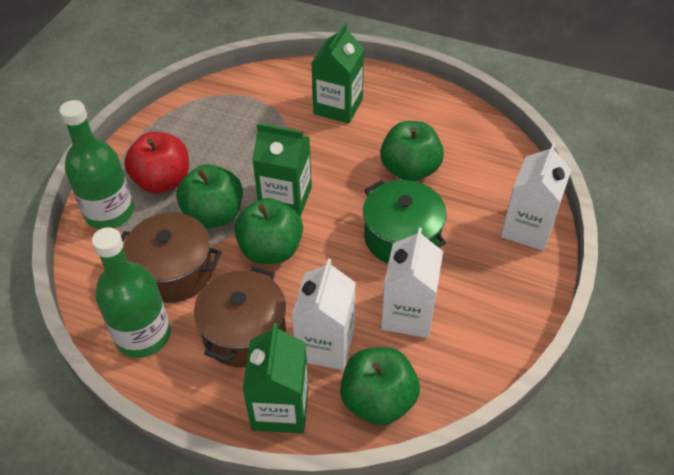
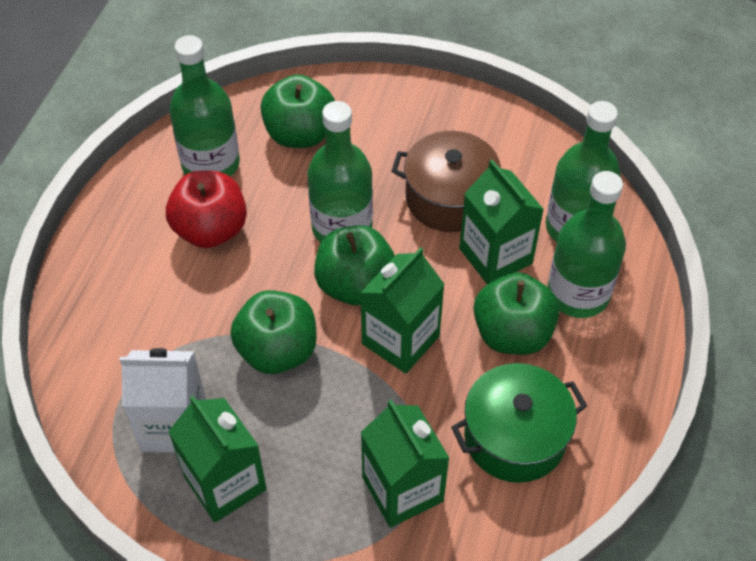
brown pot: [121,213,222,303] [194,266,286,368] = 2 -> [391,131,501,232] = 1
green bottle: [59,100,134,229] [92,227,171,358] = 2 -> [169,35,240,177] [307,101,373,242] [546,101,621,242] [547,171,626,318] = 4
green carton: [243,323,309,434] [252,123,312,217] [312,23,364,124] = 3 -> [168,395,267,522] [360,247,445,374] [361,399,449,528] [459,160,544,285] = 4
white carton: [291,259,356,370] [381,228,443,338] [501,143,571,251] = 3 -> [120,348,206,453] = 1

